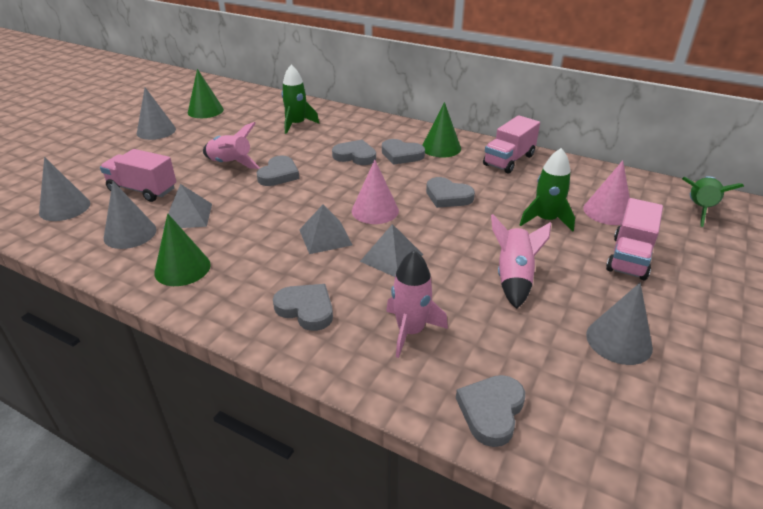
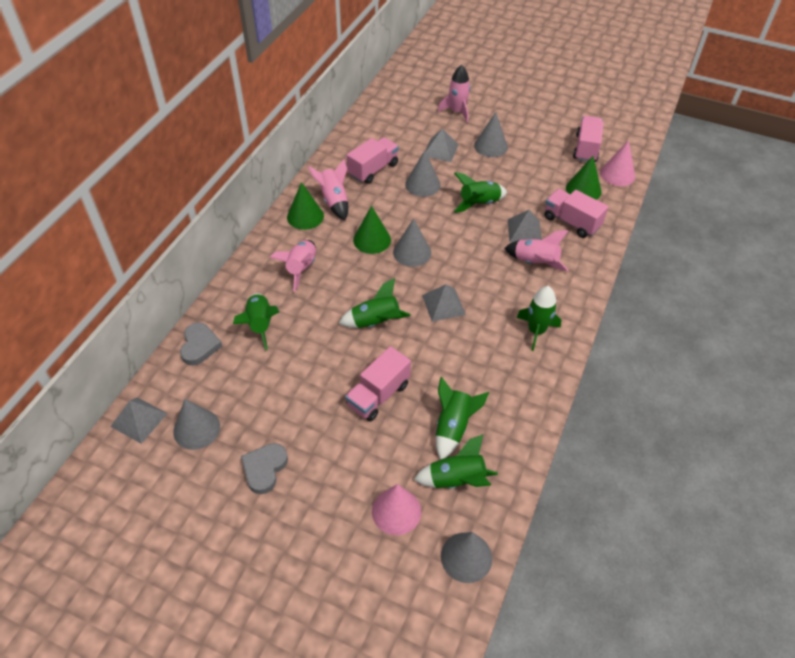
green rocket: [282,65,319,134] [520,148,575,231] [682,176,744,227] = 3 -> [233,293,279,350] [338,278,411,328] [414,434,498,489] [436,377,489,460] [454,172,507,213] [517,286,561,351] = 6
grey cone: [39,157,90,221] [104,181,157,249] [137,87,176,140] [586,283,653,365] = 4 -> [173,399,220,450] [393,218,431,267] [405,150,441,197] [441,532,492,583] [474,112,508,157] = 5
grey heart: [257,155,299,186] [273,284,333,331] [332,140,376,165] [382,139,425,165] [426,177,475,208] [456,375,525,447] = 6 -> [180,322,222,365] [241,443,288,494] = 2
grey pyramid: [163,184,212,229] [299,204,352,254] [360,224,423,277] = 3 -> [110,397,168,444] [422,284,466,322] [425,128,459,162] [508,210,542,242] = 4
pink rocket: [203,122,260,169] [386,250,448,358] [491,214,551,309] = 3 -> [270,240,316,292] [308,159,348,220] [438,65,470,123] [504,230,569,271] = 4
pink truck: [100,149,176,202] [483,115,540,173] [606,198,663,280] = 3 -> [345,346,411,421] [347,137,399,184] [545,189,608,238] [573,116,604,162] = 4

